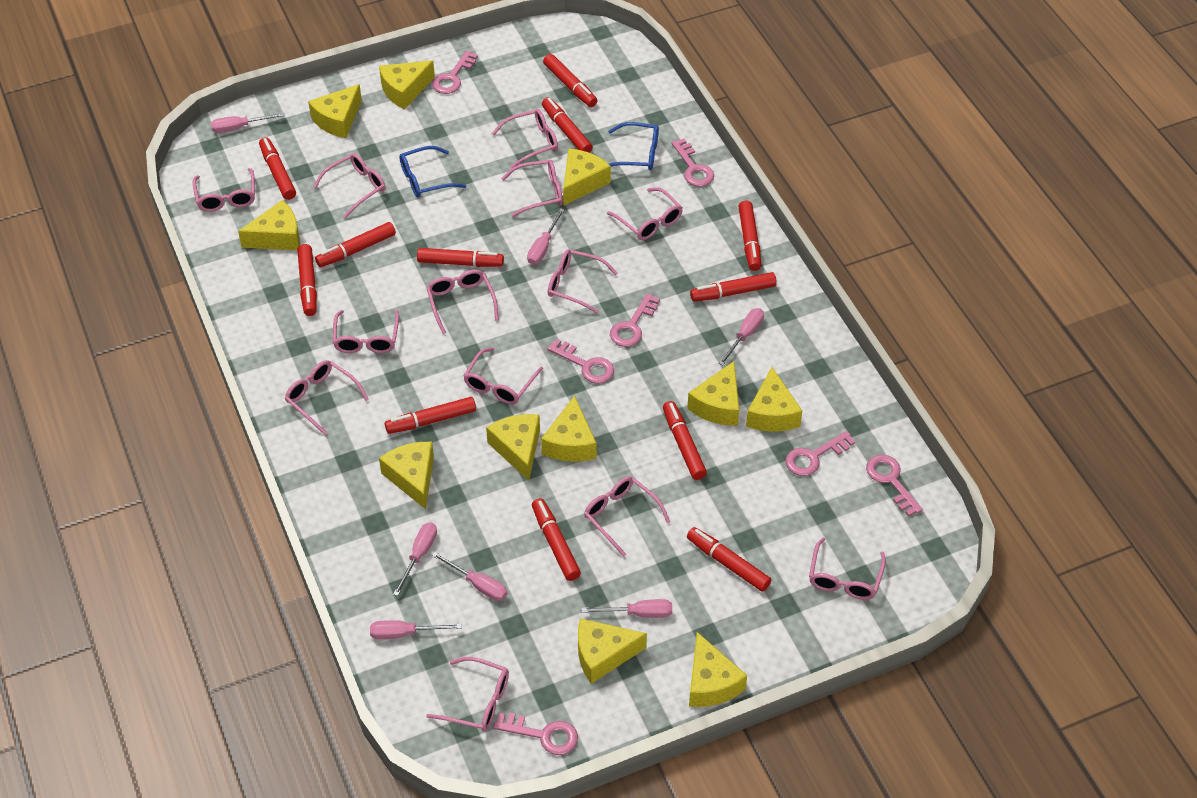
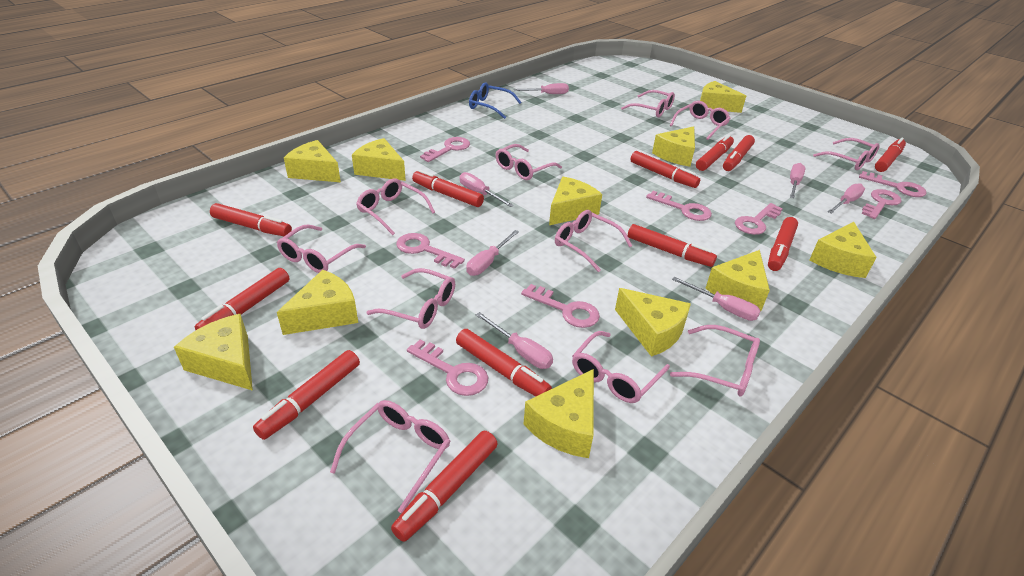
blue glasses: [399,146,466,198] [608,122,659,170] = 2 -> [469,82,522,119] = 1
pink glasses: [193,168,255,212] [285,360,369,435] [313,153,385,218] [333,310,399,353] [426,657,509,731] [427,270,499,334] [463,347,543,405] [492,109,558,168] [501,160,563,217] [548,249,618,314] [584,476,670,557] [607,187,683,240] [809,538,886,600] = 13 -> [277,224,366,273] [330,400,450,514] [356,178,435,235] [366,268,455,329] [496,144,562,180] [555,210,632,272] [572,331,670,403] [621,90,675,117] [670,101,730,140] [670,325,760,396] [813,138,880,170] = 11
pink key: [432,51,478,94] [493,712,578,755] [547,339,614,384] [610,293,660,347] [671,139,714,187] [785,431,855,476] [866,455,923,516] = 7 -> [396,233,465,269] [407,339,488,396] [420,137,470,162] [521,284,600,328] [646,191,712,221] [735,203,783,235] [859,171,927,197] [861,189,902,219] = 8

